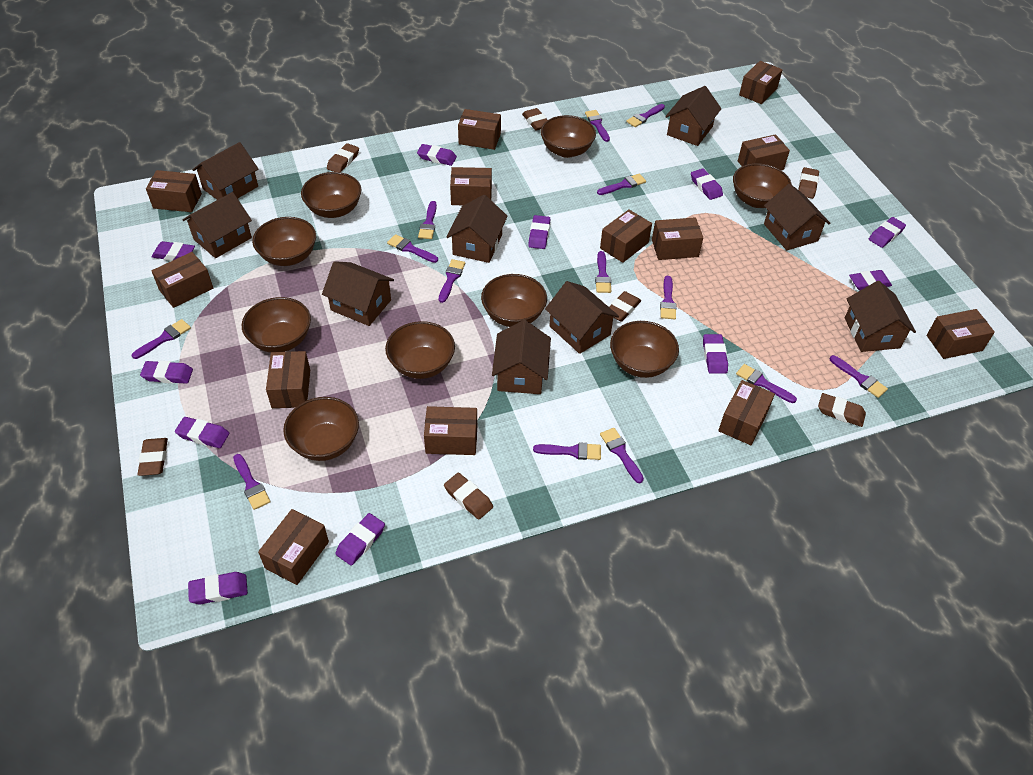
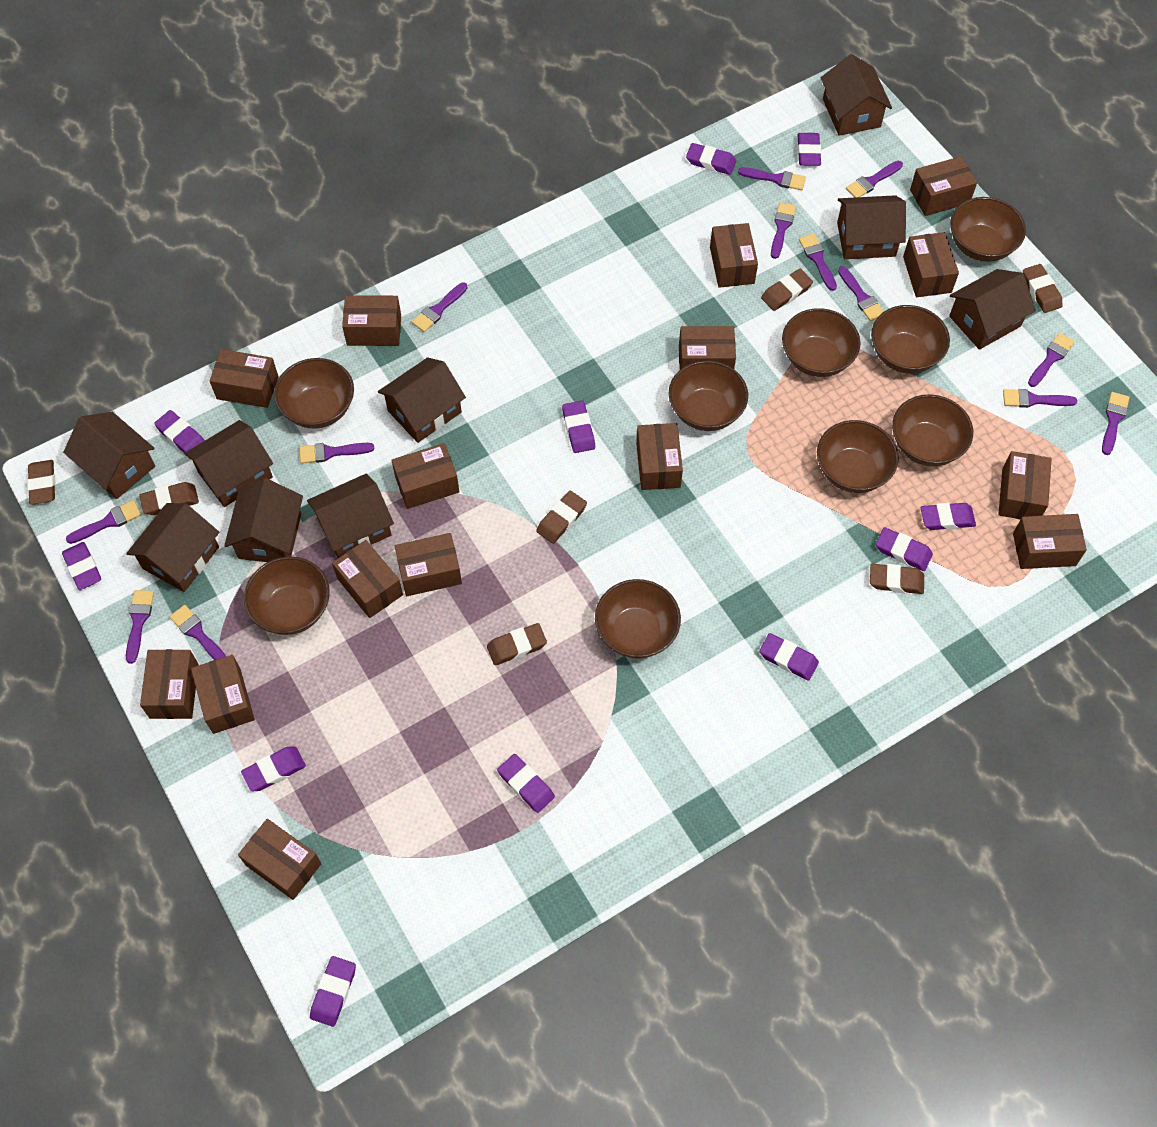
brown box: [146,170,202,212] [152,252,213,308] [258,509,329,585] [266,351,310,408] [424,406,477,455] [450,167,492,205] [458,109,501,150] [600,210,652,263] [652,218,703,260] [718,380,775,445] [738,134,790,170] [739,61,783,104] [926,309,995,359] = 13 -> [140,649,199,719] [191,655,255,734] [210,349,279,408] [238,819,322,900] [332,540,403,618] [342,295,401,346] [392,443,459,509] [395,533,462,596] [636,423,683,490] [679,326,736,369] [710,223,758,288] [903,232,959,297] [910,156,977,216] [998,451,1052,520] [1013,514,1087,569] = 15
purple brush: [132,319,191,359] [233,454,270,510] [387,234,438,263] [418,201,437,239] [439,259,465,303] [533,442,601,460] [585,110,610,142] [595,251,611,293] [597,174,646,195] [600,428,644,483] [626,104,665,127] [660,276,677,319] [736,364,797,403] [830,355,888,398] = 14 -> [66,500,141,544] [126,590,154,664] [170,605,226,660] [299,443,374,464] [412,283,468,332] [738,167,806,190] [771,202,796,259] [799,234,837,291] [838,266,884,321] [846,161,903,198] [1003,389,1077,408] [1028,333,1075,387] [1102,392,1129,455] = 13

